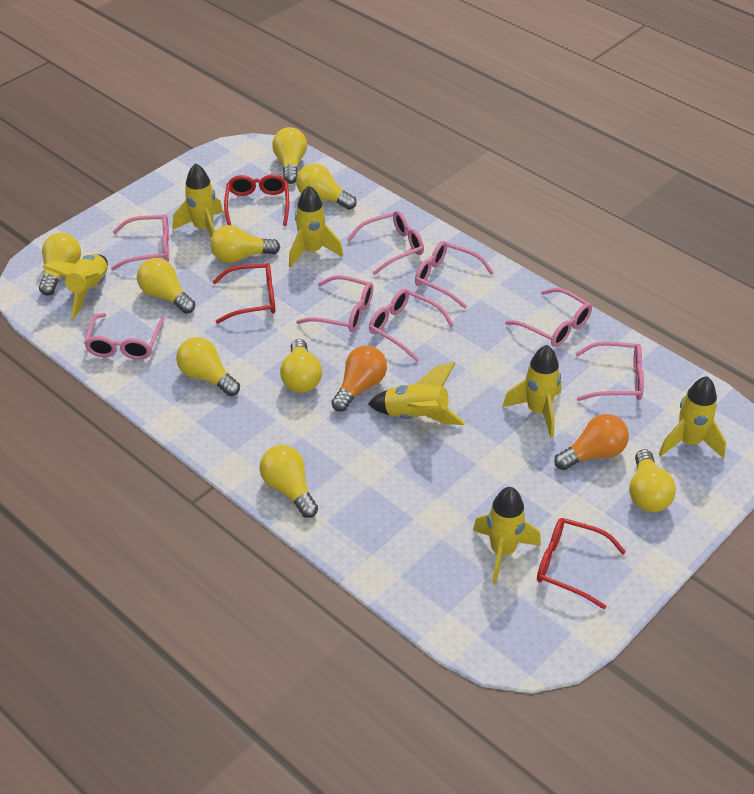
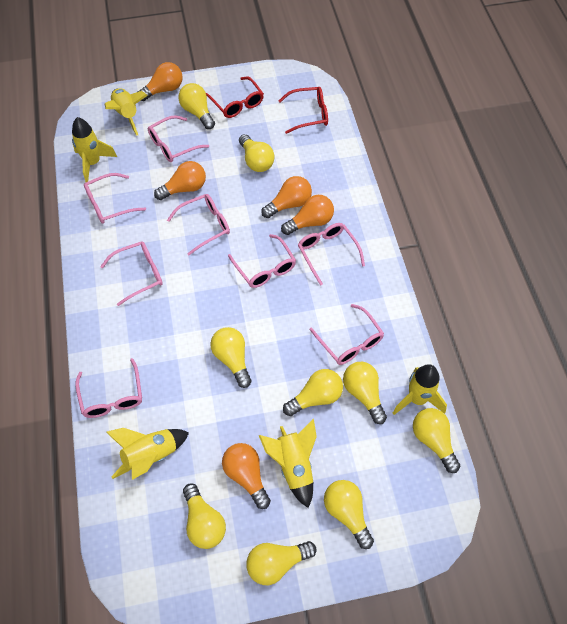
orange light bulb: [331,345,387,412] [554,414,629,470] = 2 -> [138,62,183,101] [154,161,206,200] [222,443,271,509] [261,176,312,218] [281,195,334,235] = 5
red glasses: [212,263,275,324] [224,174,289,226] [537,518,626,610] = 3 -> [206,77,264,118] [278,87,328,134] = 2
yellow rocket: [42,254,108,318] [173,163,223,238] [289,186,343,268] [368,362,465,425] [473,487,541,584] [502,345,561,437] [659,376,726,459] = 7 -> [72,117,117,182] [105,88,148,136] [106,428,189,480] [259,419,317,508] [393,364,447,415] = 5

